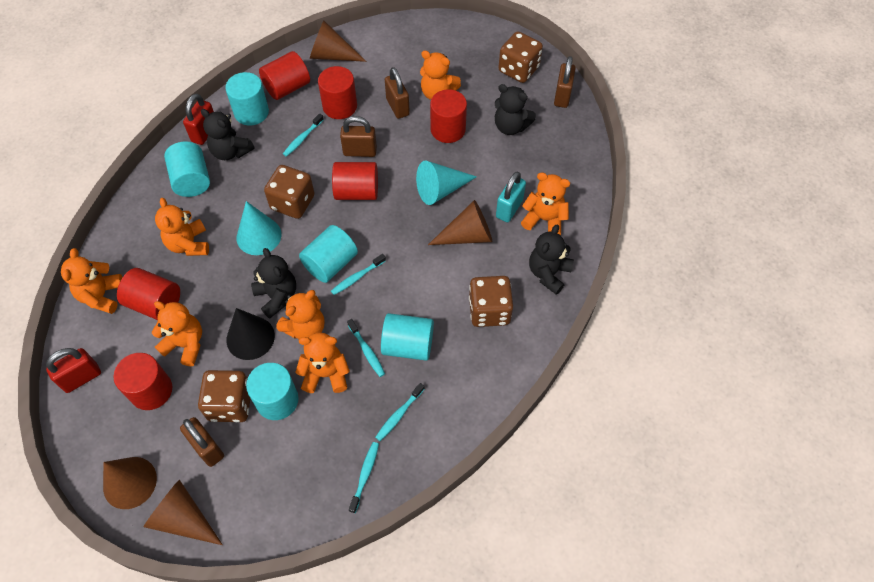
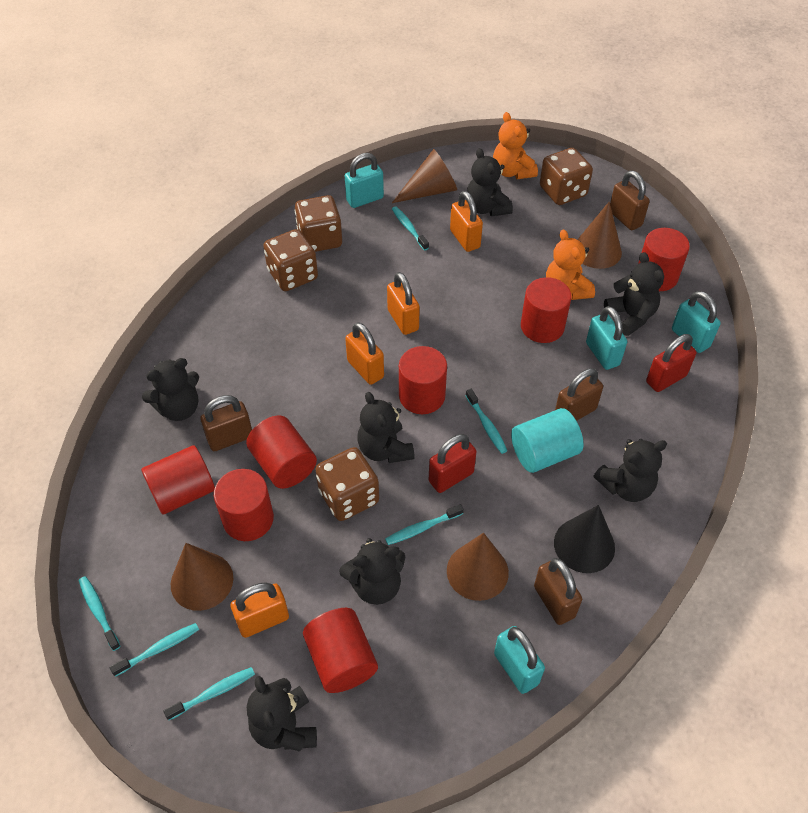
black teddy bear: [201,109,255,160] [251,248,296,318] [495,84,536,135] [529,225,574,295] = 4 -> [142,358,199,421] [247,676,317,751] [339,538,405,605] [357,392,415,463] [467,148,513,216] [594,439,667,502] [604,252,664,336] = 7
orange padlock: none = 0 -> [230,582,289,638] [345,322,384,385] [387,272,420,335] [450,191,483,252] = 4
orange teddy bear: [61,248,123,314] [152,301,202,366] [155,198,209,256] [276,290,325,339] [295,333,350,393] [420,51,461,100] [521,172,570,235] = 7 -> [493,112,538,179] [546,230,595,300] = 2
red cylinder: [113,353,172,410] [117,268,180,320] [259,51,310,100] [318,66,357,119] [332,162,378,200] [430,89,467,143] = 6 -> [141,445,215,514] [214,469,274,541] [246,415,317,489] [303,608,378,693] [399,346,447,414] [521,277,572,343] [638,228,690,291] = 7
turquoise cone: [237,201,281,255] [416,160,477,205] = 2 -> none = 0
turquoise cylinder: [164,141,210,197] [225,72,269,126] [246,363,299,420] [299,225,358,283] [381,313,434,361] = 5 -> [511,408,584,473] = 1
turquoise padlock: [496,171,526,222] = 1 -> [345,153,384,208] [494,626,545,694] [586,306,627,370] [672,291,721,353] = 4
turquoise toothbrush: [283,113,324,157] [331,254,386,295] [347,319,385,377] [349,442,379,513] [375,383,424,441] = 5 -> [79,576,121,651] [110,623,199,677] [164,667,255,720] [385,504,464,545] [392,206,429,251] [465,389,507,454] = 6

